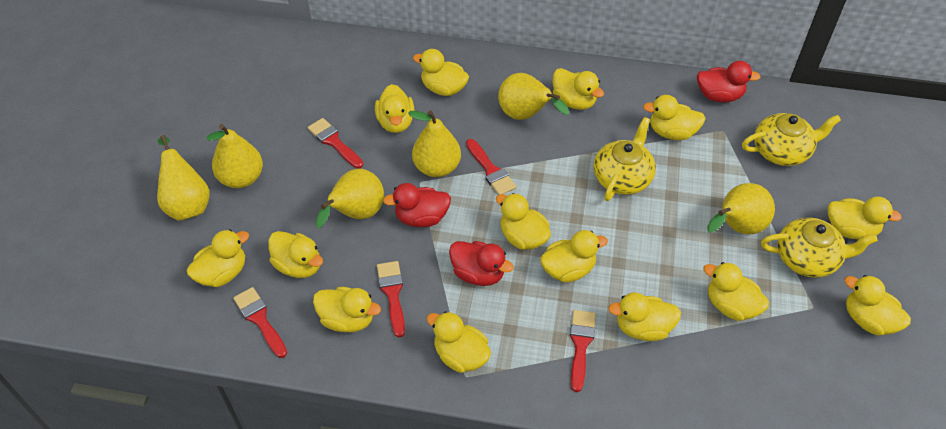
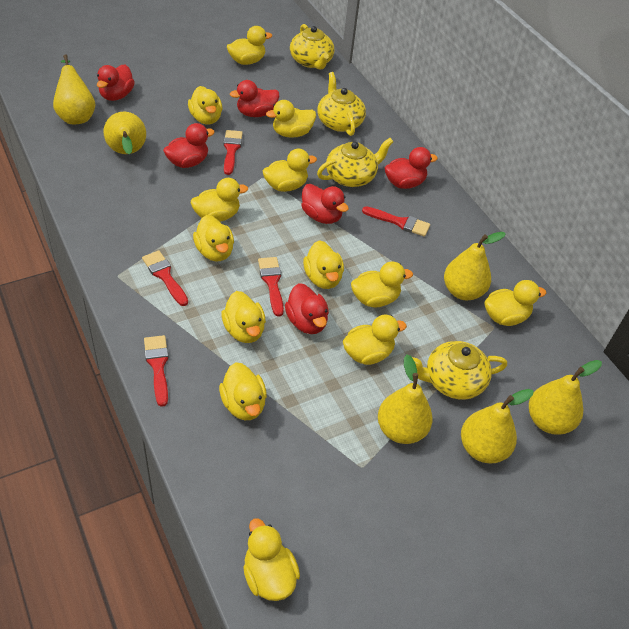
red duck: [383,183,451,227] [449,241,514,286] [697,61,761,102] = 3 -> [97,65,135,101] [163,123,215,168] [230,80,279,117] [285,283,329,334] [301,184,349,224] [385,147,438,189] = 6
yellow duck: [187,230,249,287] [268,231,323,278] [313,287,381,332] [375,84,414,133] [413,49,469,96] [427,311,491,373] [496,193,551,250] [540,230,608,282] [552,68,604,110] [608,292,681,341] [643,95,706,140] [703,262,769,321] [828,196,902,240] [844,275,911,336] = 14 -> [188,86,222,124] [191,178,248,222] [193,215,234,261] [219,362,267,420] [221,291,266,343] [227,26,272,65] [243,518,300,601] [263,148,317,192] [266,100,316,138] [303,240,344,289] [343,315,407,365] [351,262,413,308] [485,280,547,326] = 13
yellow teapot: [593,117,656,201] [742,113,841,166] [761,218,878,278] = 3 -> [290,24,334,69] [317,72,366,136] [317,138,393,187] [412,341,507,400] = 4

